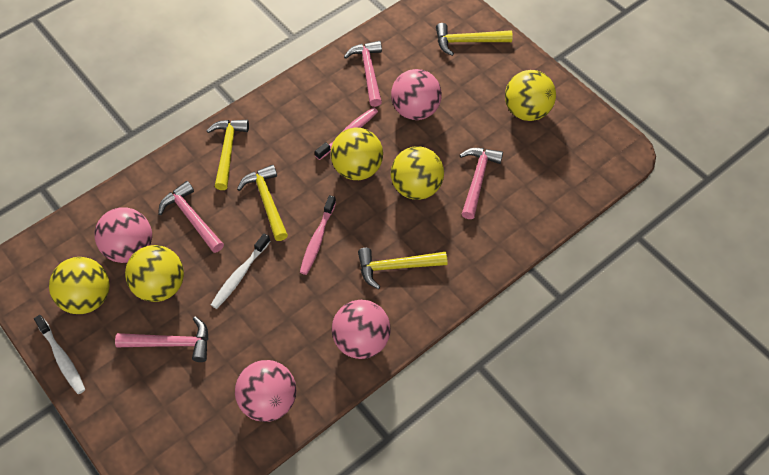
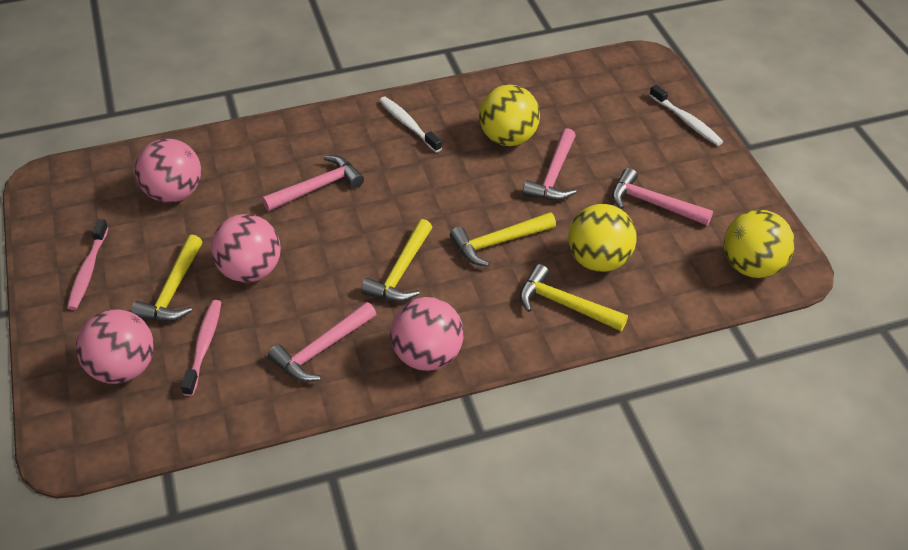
yellow ball: [49,257,109,314] [125,245,184,302] [331,128,383,180] [391,146,444,200] [505,70,556,121] = 5 -> [479,85,540,146] [568,204,636,272] [724,210,795,278] = 3

